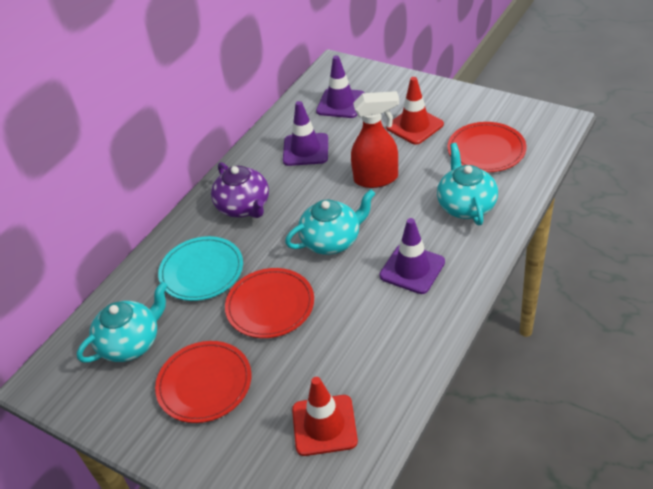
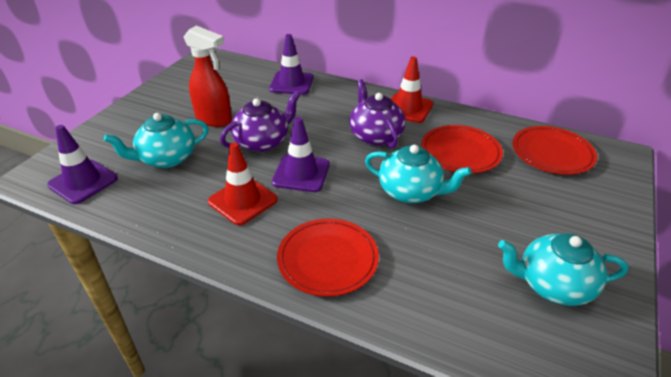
purple teapot: [211,162,269,218] = 1 -> [220,91,300,152] [349,79,406,148] = 2
turquoise plate: [158,236,243,301] = 1 -> none = 0

